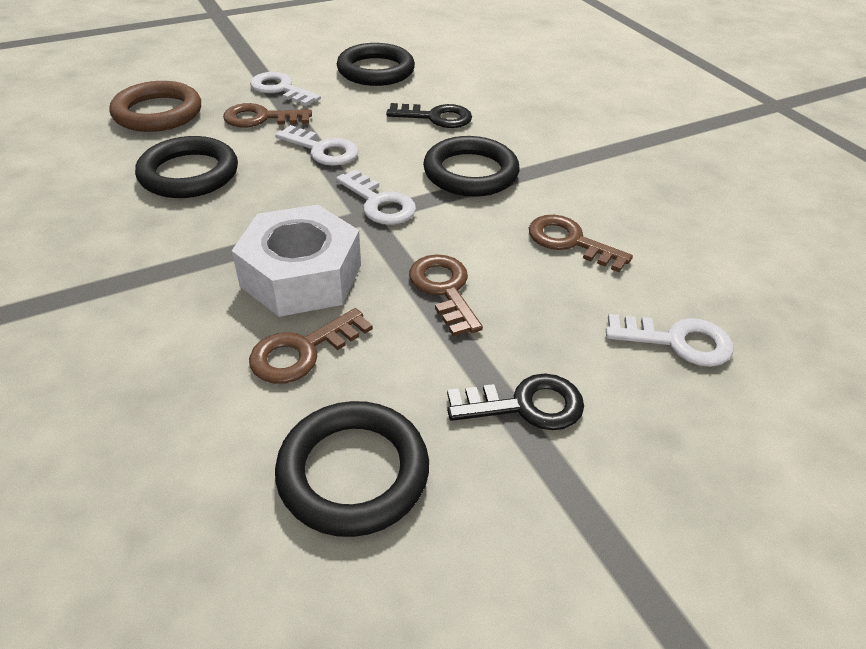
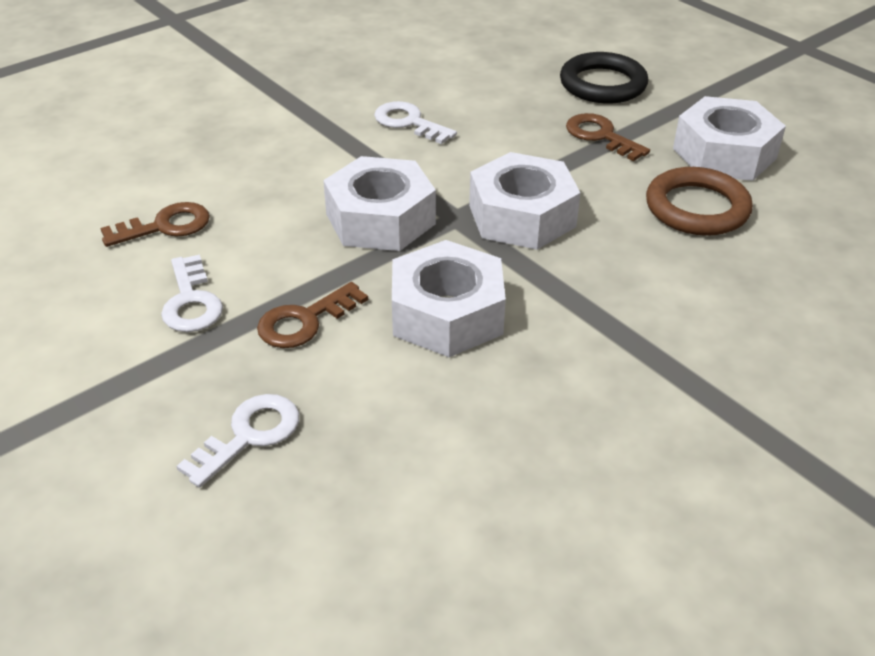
black key: [386,103,472,128] [447,374,584,430] = 2 -> none = 0
black ring: [135,136,238,198] [275,401,429,537] [337,43,415,86] [423,136,519,197] = 4 -> [560,52,648,104] = 1
brown key: [223,103,312,128] [249,308,373,384] [409,254,483,336] [529,215,633,272] = 4 -> [101,202,210,247] [257,282,368,348] [566,113,650,161] = 3
white key: [250,72,321,106] [275,125,358,166] [336,169,416,225] [606,314,733,367] = 4 -> [161,255,223,332] [177,394,299,488] [374,101,457,144] = 3
white nut: [232,205,361,317] = 1 -> [323,156,436,251] [392,240,506,357] [469,152,581,250] [673,96,786,181] = 4

